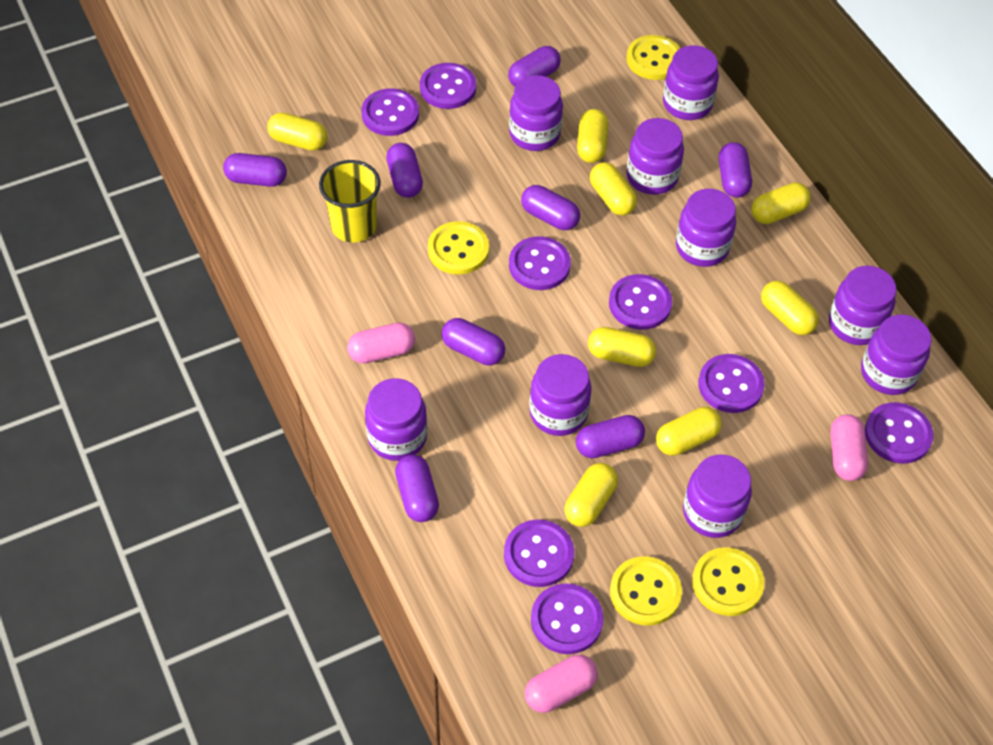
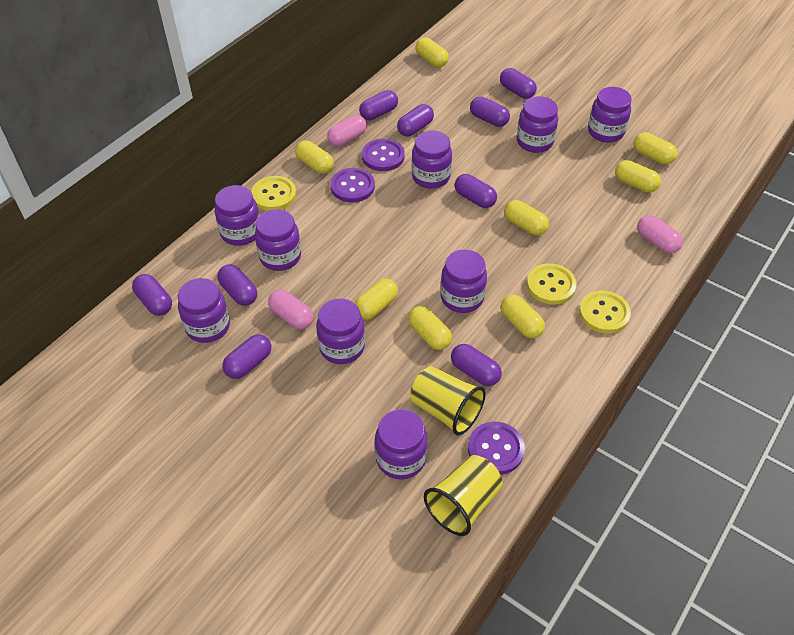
purple button: [361,88,419,136] [420,63,476,109] [504,519,574,587] [509,236,571,290] [531,583,603,654] [609,274,672,330] [698,354,765,413] [865,402,933,464] = 8 -> [330,168,375,202] [362,139,405,171] [468,422,525,475] = 3
purple capsule: [223,153,287,187] [386,143,423,198] [395,454,439,522] [442,318,505,366] [508,46,561,87] [521,185,580,230] [576,415,645,458] [719,142,752,198] = 8 -> [132,274,172,316] [217,264,257,306] [222,334,271,379] [359,90,398,120] [397,104,434,136] [451,344,502,386] [455,174,497,208] [470,97,510,127] [500,68,537,99] = 9
yellow button: [428,221,489,275] [610,556,682,626] [627,35,680,80] [692,547,765,616] = 4 -> [251,176,296,211] [527,263,577,305] [579,290,631,334] = 3
yellow cup: [319,160,381,243] = 1 -> [410,366,486,435] [424,455,503,536] = 2

